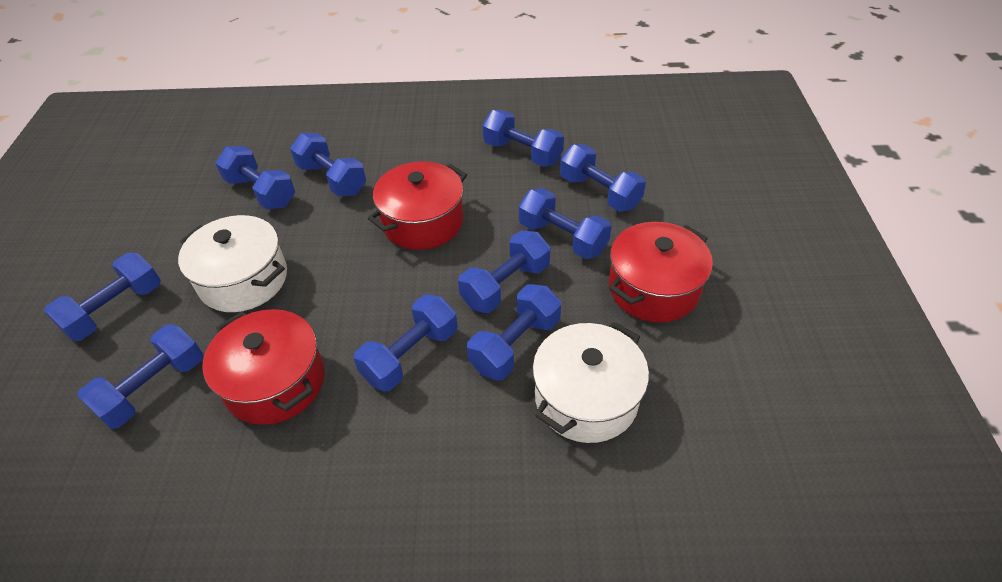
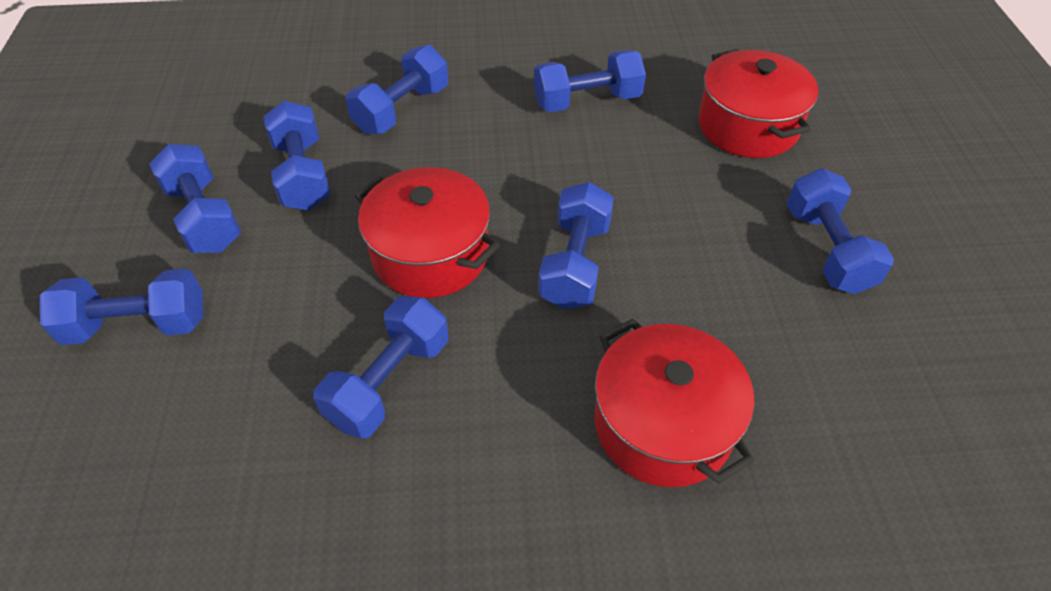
blue dumbbell: [44,253,161,341] [78,324,203,429] [215,146,295,209] [290,133,366,197] [354,295,457,392] [458,230,550,313] [467,284,561,380] [482,110,564,167] [519,188,611,259] [560,144,646,212] = 10 -> [40,268,203,345] [149,144,241,253] [264,101,331,211] [313,296,448,439] [345,45,448,134] [534,50,646,112] [538,182,614,309] [787,168,894,294] = 8
white pot: [178,215,287,312] [532,322,649,443] = 2 -> none = 0

